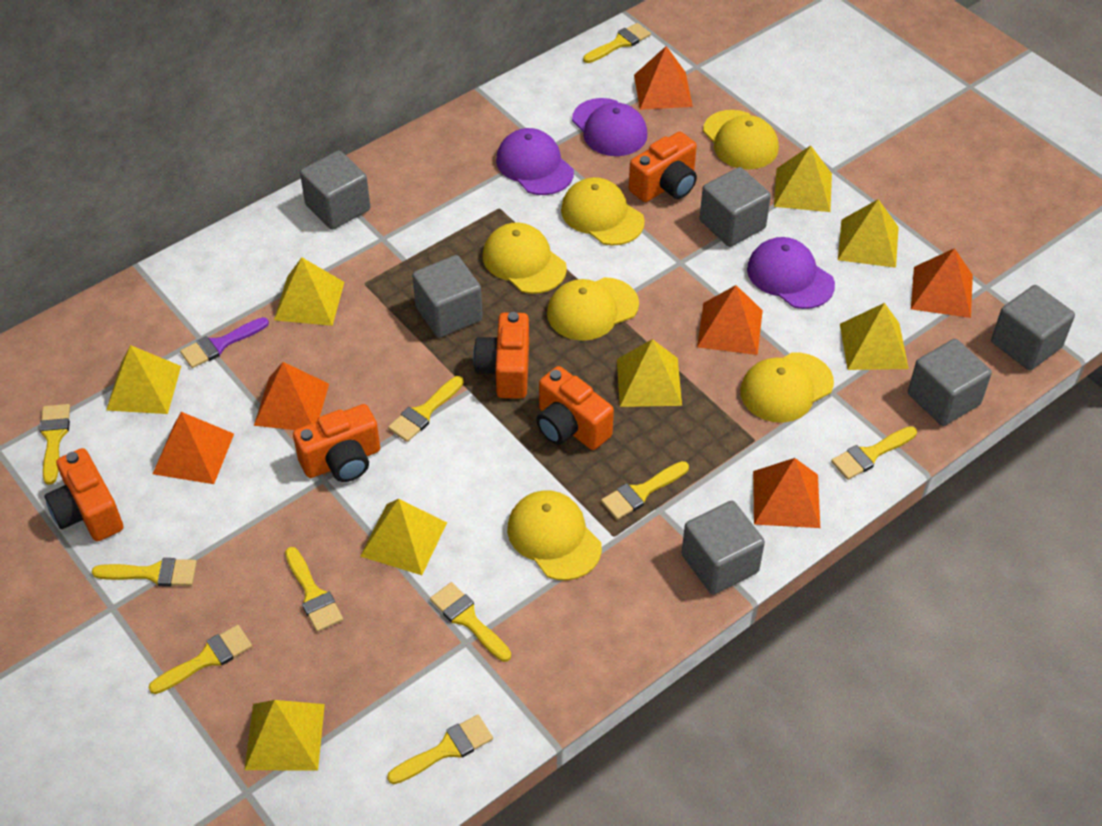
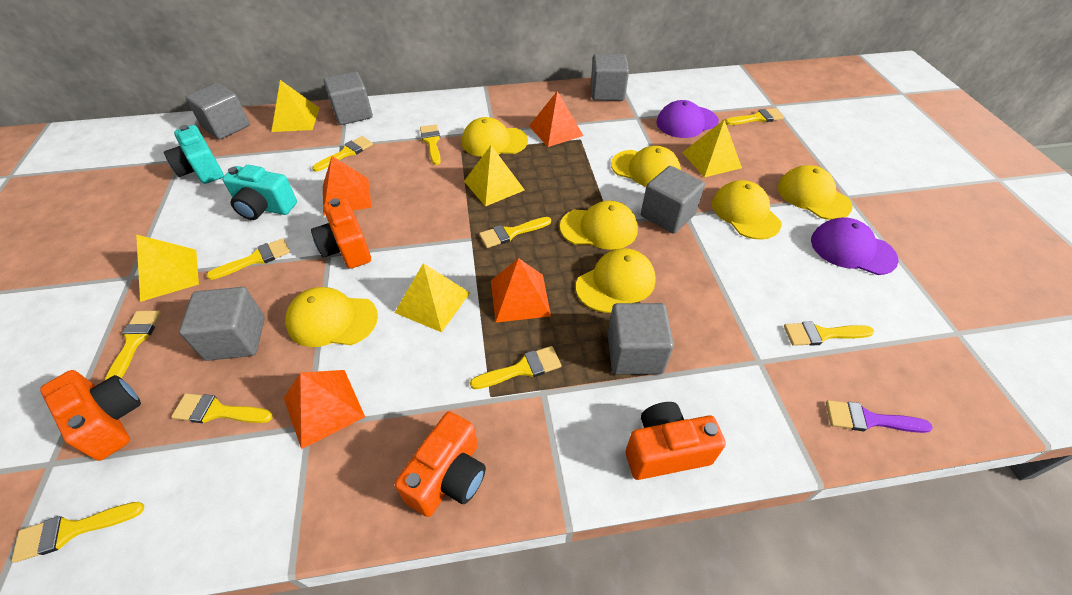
orange camera: [44,448,123,541] [293,404,380,482] [473,312,529,399] [536,366,614,450] [629,132,697,202] = 5 -> [40,370,141,461] [311,198,371,269] [395,411,486,517] [625,402,726,480] = 4
orange pyramid: [153,412,234,484] [254,362,329,430] [634,46,693,110] [697,285,763,355] [753,458,820,528] [911,248,973,318] = 6 -> [284,370,365,449] [323,156,371,216] [491,258,551,323] [529,91,583,147] = 4
purple cap: [496,128,574,195] [572,98,648,156] [747,237,835,309] = 3 -> [656,100,719,138] [811,217,899,275] = 2
turquoise camera: none = 0 -> [164,125,224,184] [222,165,297,220] = 2
yellow cap: [483,222,567,294] [507,490,602,581] [547,277,639,341] [561,177,645,246] [703,110,779,169] [740,352,834,423] = 6 -> [285,287,378,347] [462,117,528,157] [560,200,638,250] [576,248,656,313] [611,146,681,187] [712,180,782,239] [778,165,853,220] = 7
yellow pyramid: [106,345,181,414] [245,700,325,770] [274,257,344,326] [360,499,447,575] [617,339,682,407] [774,146,832,212] [838,199,899,268] [840,303,909,370] = 8 -> [136,234,199,302] [271,80,319,132] [395,263,470,332] [464,145,524,206] [682,120,742,177] = 5

